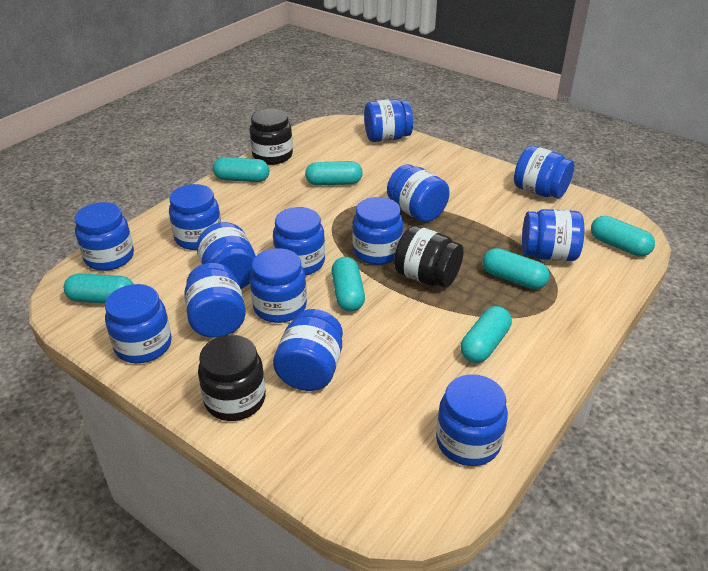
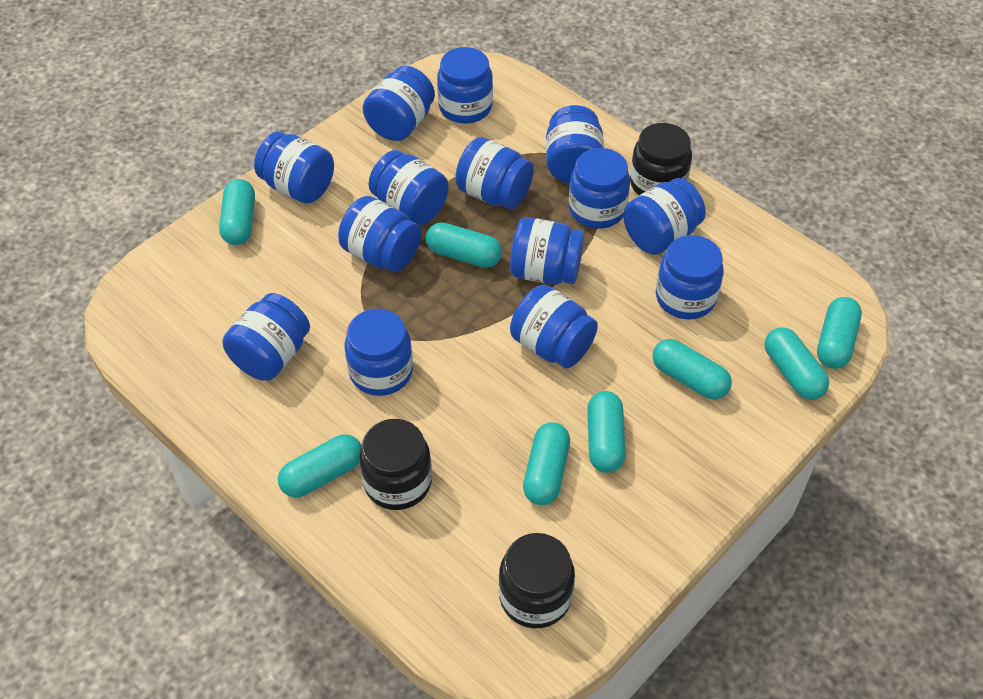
turquoise capsule: [64,273,134,304] [213,157,269,182] [305,161,363,186] [331,257,365,312] [461,306,512,363] [483,248,550,289] [591,216,655,257] = 7 -> [219,179,255,245] [278,434,362,498] [426,222,502,268] [523,422,570,505] [587,391,626,473] [652,339,732,400] [765,327,829,400] [817,297,862,369] = 8

